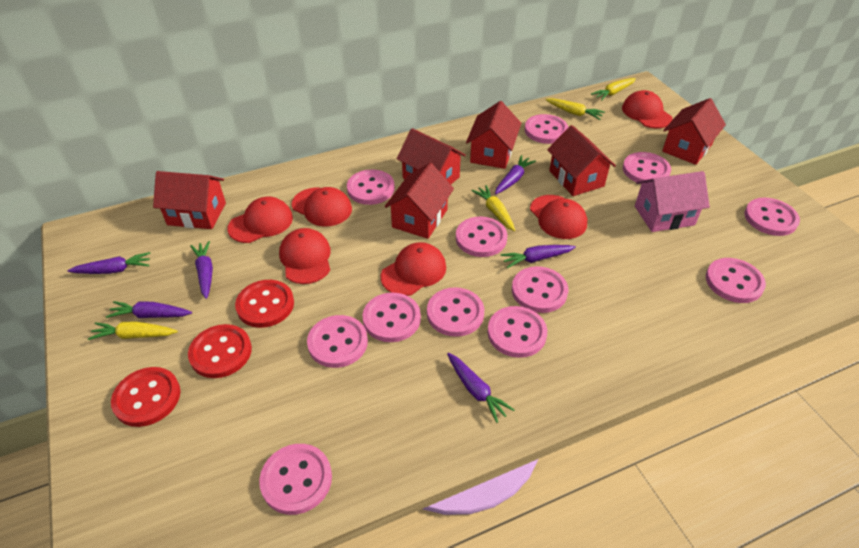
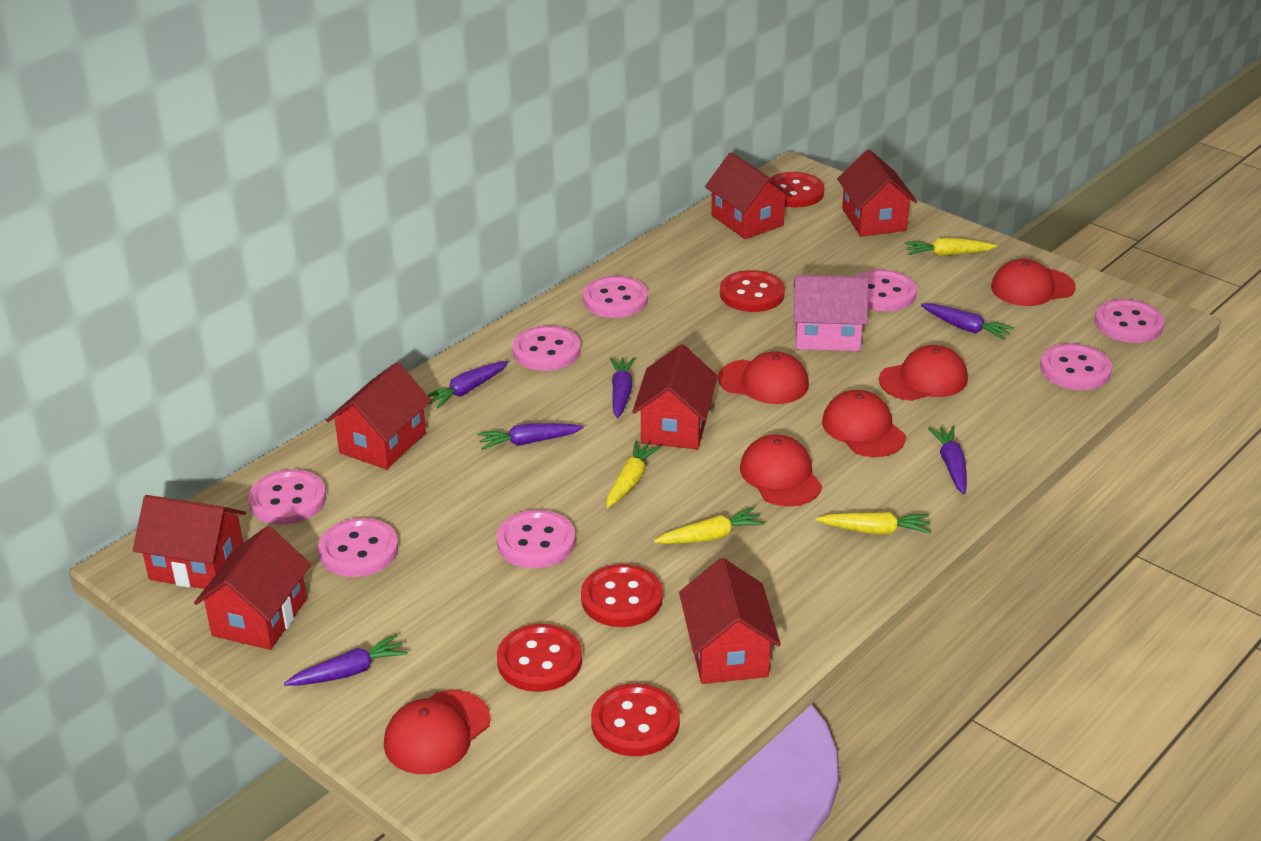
pink button: [259,444,332,515] [307,315,368,368] [347,169,395,205] [363,293,421,342] [427,287,484,337] [456,217,508,257] [488,306,547,358] [512,266,568,313] [525,114,568,144] [623,152,671,184] [706,258,766,303] [744,198,800,236] = 12 -> [248,469,326,525] [318,518,398,577] [496,510,575,568] [512,325,581,371] [583,276,648,318] [856,270,917,311] [1040,343,1112,390] [1095,299,1164,343] = 8
red button: [111,367,180,427] [188,324,252,378] [235,280,294,328] = 3 -> [497,624,582,692] [581,564,663,627] [591,683,680,756] [720,270,785,312] [770,172,825,207] = 5
red house: [153,171,226,229] [385,163,454,239] [397,128,466,184] [466,101,521,169] [547,125,616,196] [662,98,726,165] = 6 -> [133,495,246,589] [194,526,311,650] [326,362,431,470] [632,344,718,449] [679,558,781,684] [705,152,793,239] [837,150,917,237] = 7

